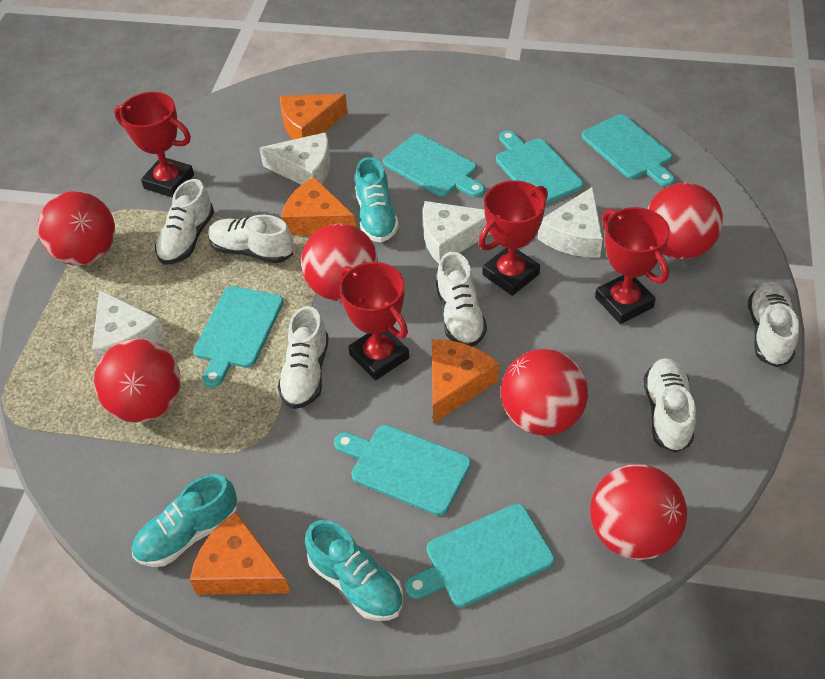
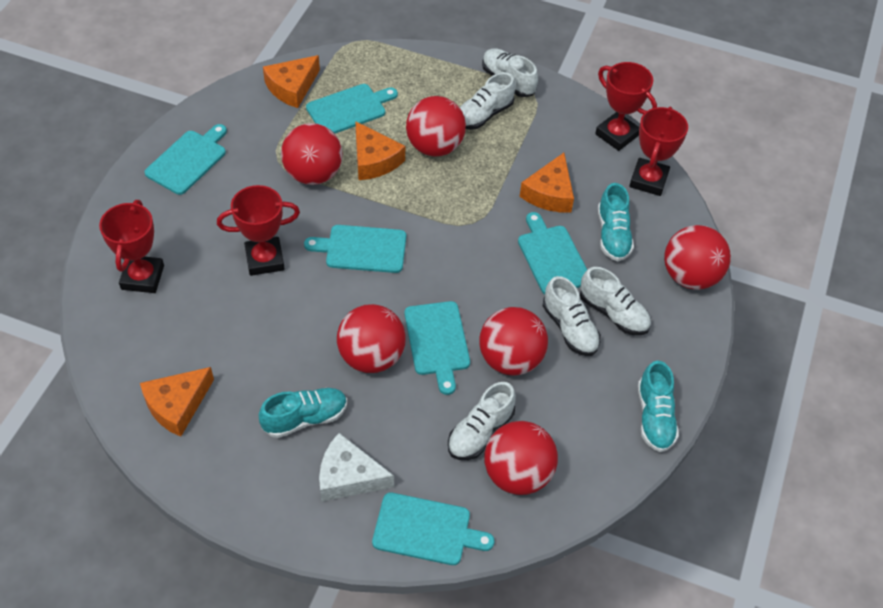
white cheese: [92,290,165,363] [259,132,331,185] [423,201,490,264] [537,187,603,257] = 4 -> [319,433,394,501] = 1
white shoe: [155,179,214,264] [208,215,294,263] [278,306,329,409] [436,252,487,347] [644,358,696,453] [748,282,799,367] = 6 -> [448,382,516,460] [460,72,515,130] [482,48,538,97] [543,276,601,356] [580,267,651,335] = 5

